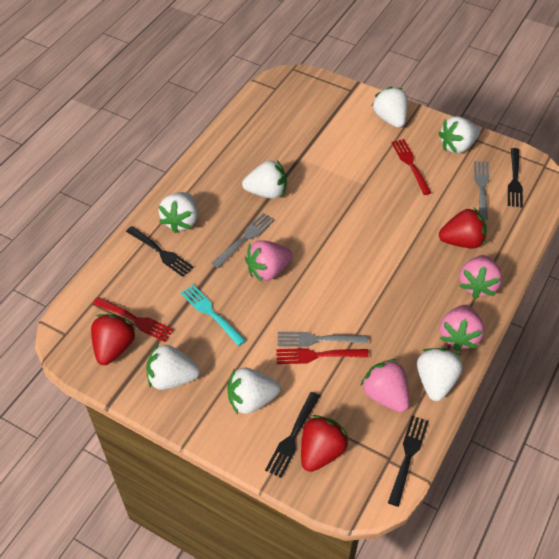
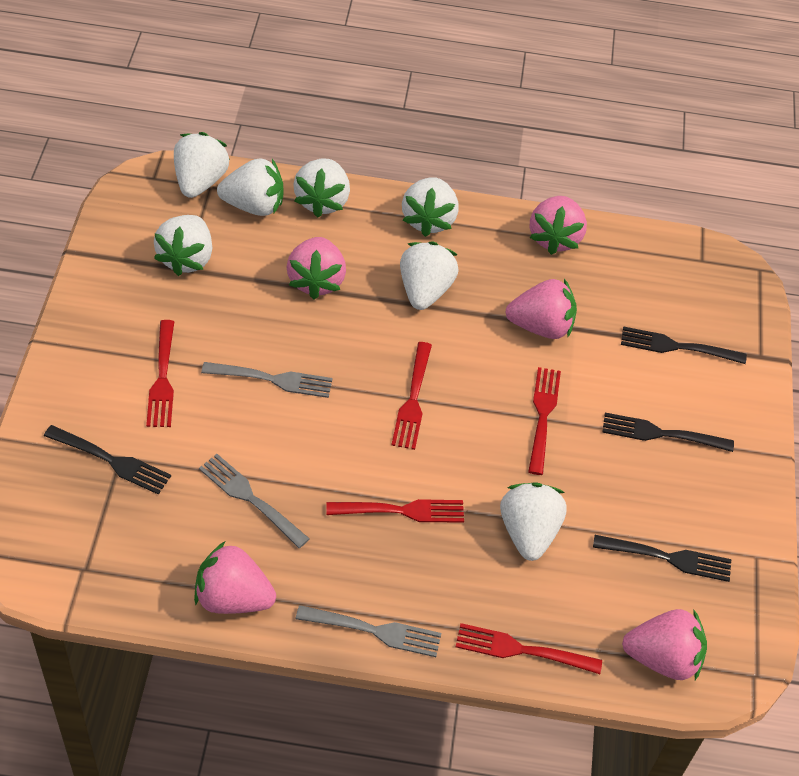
pink strawberry: [245,240,292,282] [360,359,410,412] [439,305,484,351] [459,255,502,299] = 4 -> [194,542,276,614] [287,237,346,299] [505,279,577,339] [530,196,587,255] [622,609,707,680] = 5
red fork: [93,297,174,342] [276,348,368,364] [391,139,432,195] = 3 -> [146,320,174,427] [326,499,464,523] [392,342,432,450] [456,623,602,674] [528,367,561,475] = 5
red strawberry: [91,314,136,365] [301,415,349,472] [439,208,487,248] = 3 -> none = 0
turquoise fork: [180,284,246,346] = 1 -> none = 0

